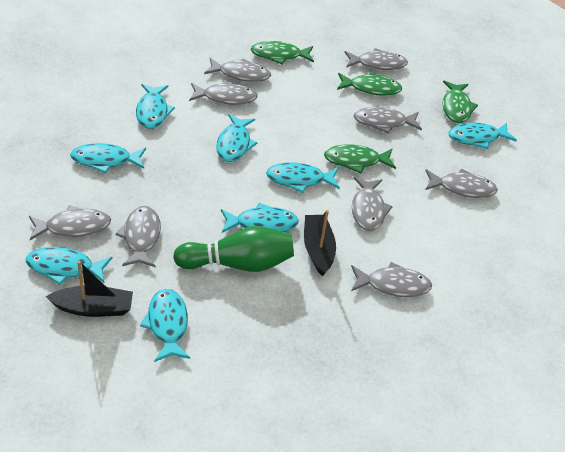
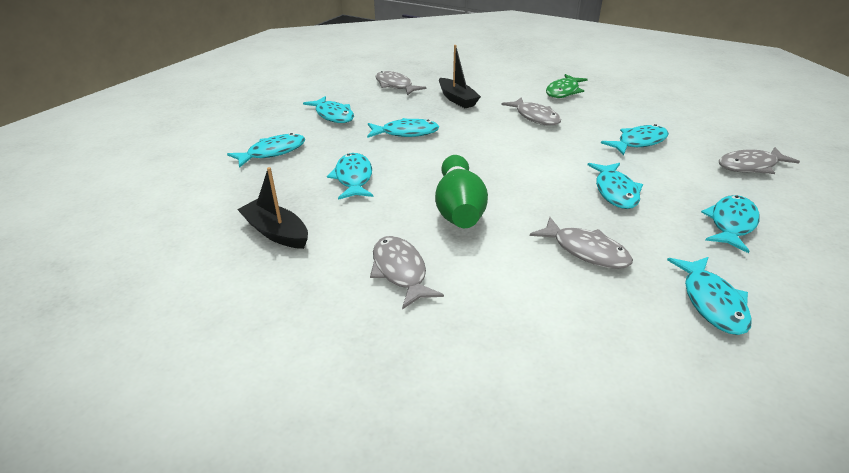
green fish: [251,41,314,64] [324,144,396,173] [337,72,402,96] [443,80,478,123] = 4 -> [546,74,588,98] = 1
grey fish: [29,205,111,240] [116,206,161,267] [189,80,258,105] [204,58,271,82] [345,48,408,70] [351,262,432,297] [352,176,393,231] [354,107,422,134] [425,169,498,198] = 9 -> [370,236,444,309] [375,71,426,95] [501,97,561,126] [530,217,633,269] [719,147,800,174] = 5

